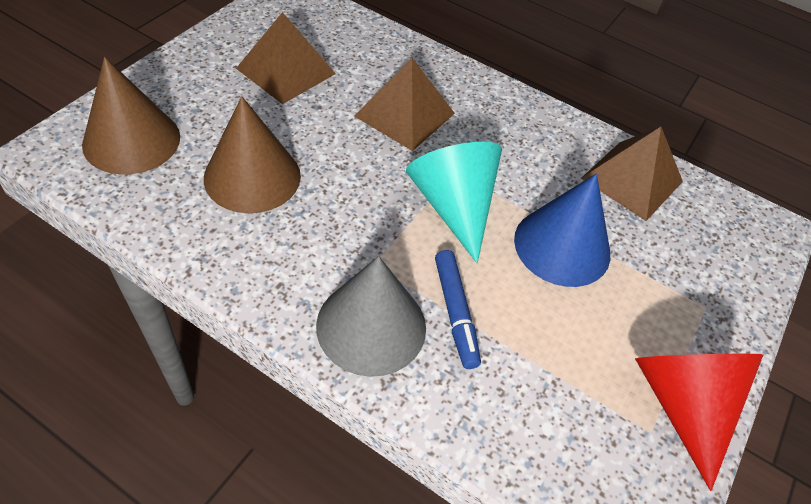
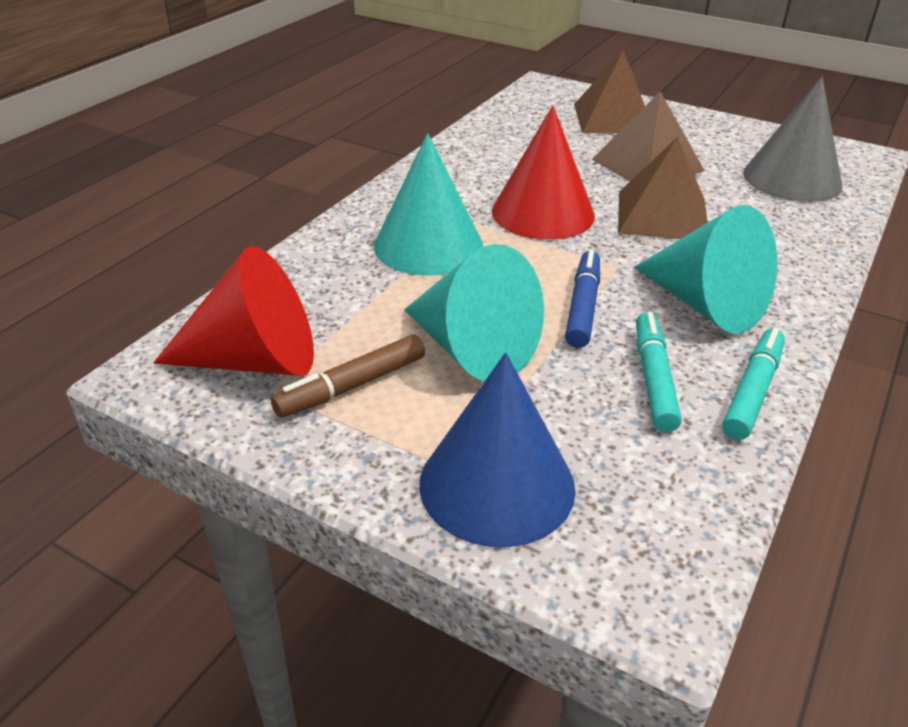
brown cone: [82,57,180,175] [204,96,301,213] = 2 -> none = 0
brown marker: none = 0 -> [271,335,425,418] = 1
red cone: [635,354,763,491] = 1 -> [153,246,314,376] [492,105,595,240] = 2
turquoise cone: [406,142,502,263] = 1 -> [374,133,483,276] [404,244,544,381] [634,205,777,334] = 3
turquoise marker: none = 0 -> [636,312,682,432] [722,328,785,440] = 2

